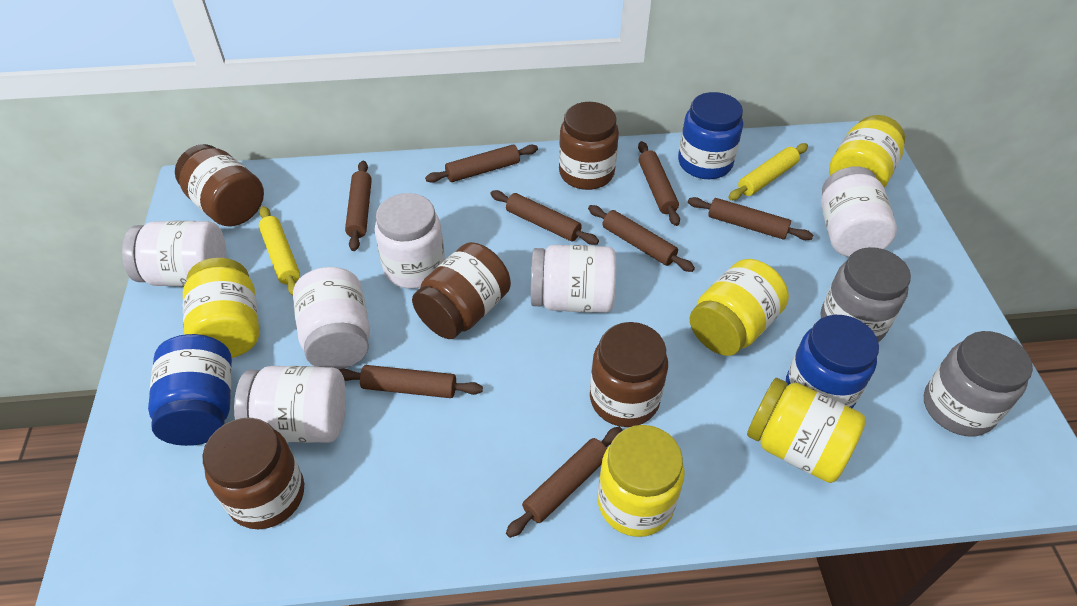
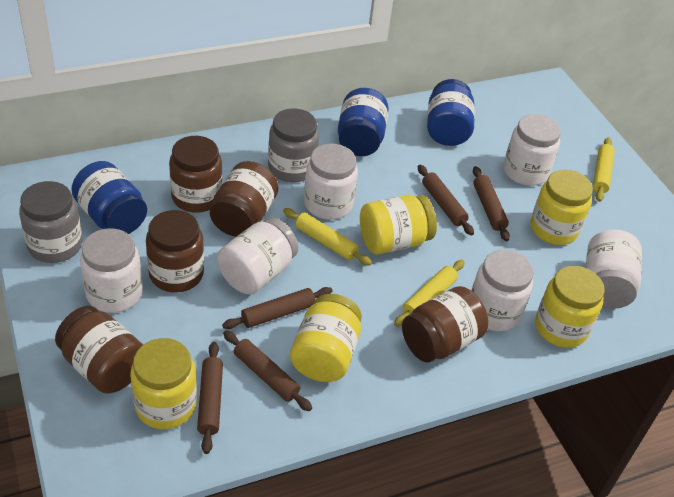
brown rolling pin: [339,365,483,398] [345,161,372,251] [425,145,538,183] [490,190,599,245] [506,426,623,538] [588,205,695,272] [638,141,680,226] [688,197,813,240] = 8 -> [197,342,223,454] [222,287,332,329] [223,330,312,411] [418,165,474,235] [473,166,510,241] = 5
yellow rolling pin: [259,206,300,295] [728,143,808,200] = 2 -> [283,208,372,266] [394,260,465,327] [593,137,615,202] = 3

